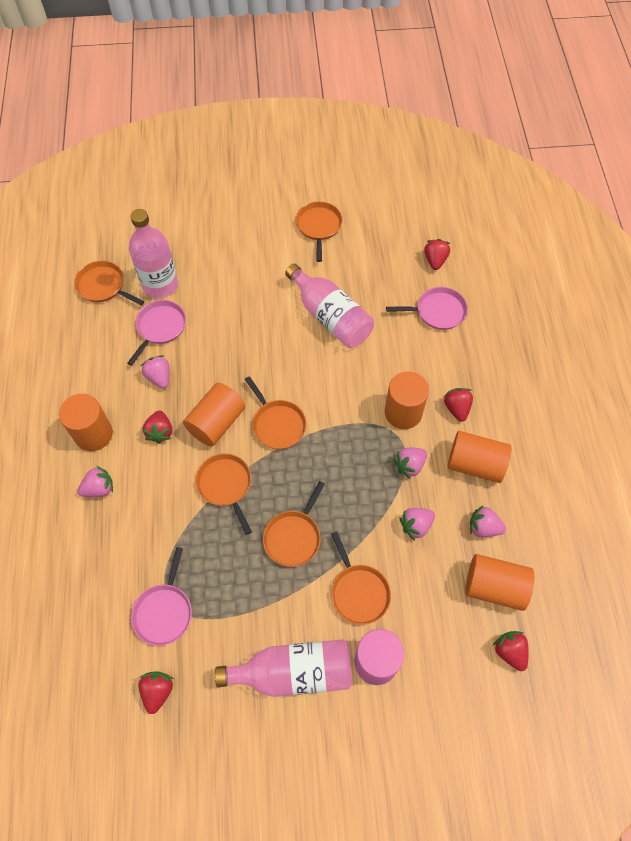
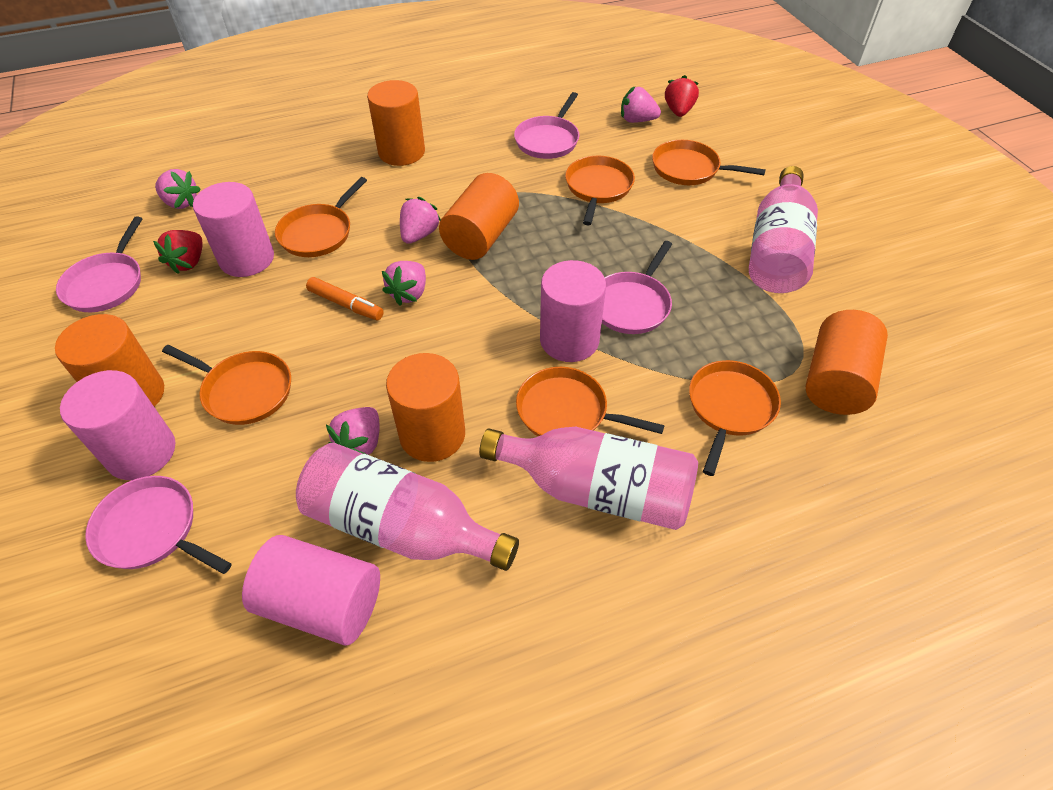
orange marker: none = 0 -> [306,277,384,320] = 1
pink cylinder: [354,629,404,685] = 1 -> [60,370,175,480] [193,182,274,277] [242,535,380,646] [540,260,606,362] = 4
pink pan: [128,300,186,366] [131,547,192,646] [386,287,468,330] = 3 -> [56,216,142,312] [85,476,232,574] [514,92,579,159] [602,241,672,334] = 4
red strawberry: [138,671,174,714] [142,410,172,444] [424,239,451,270] [444,388,473,422] [492,631,529,671] = 5 -> [153,230,202,274] [665,75,699,117] = 2

